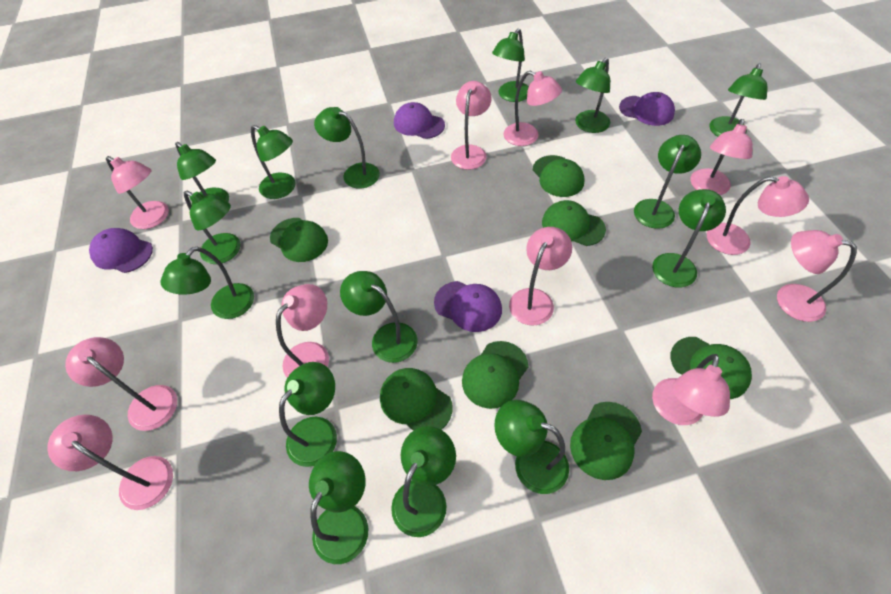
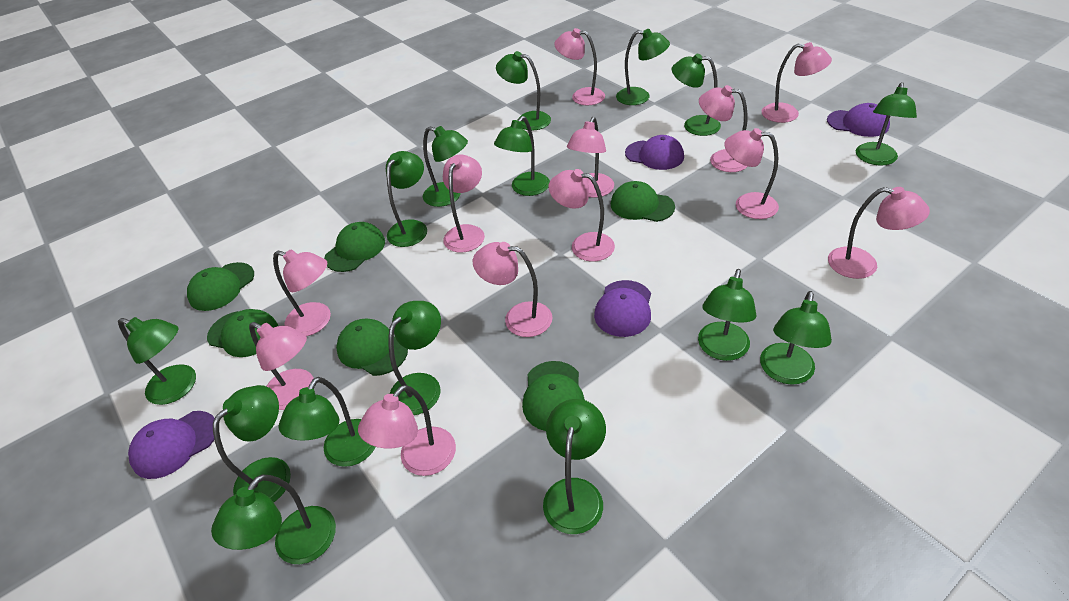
green cap: [270,218,328,262] [380,368,452,431] [462,341,528,409] [533,155,585,197] [542,200,606,246] [570,402,642,480] [671,337,752,399] = 7 -> [187,262,254,311] [207,309,278,357] [324,222,385,272] [336,318,408,376] [522,361,585,431] [611,181,675,222] = 6
pink lamp: [47,415,173,510] [65,337,177,431] [106,156,169,229] [276,284,329,378] [451,81,492,170] [504,71,562,146] [509,227,572,326] [652,354,730,425] [690,119,753,195] [707,176,809,255] [777,230,857,322] = 11 -> [249,322,314,410] [273,249,331,336] [358,385,456,476] [443,155,485,253] [473,242,552,337] [548,169,615,262] [554,28,605,105] [567,117,614,198] [699,85,748,172] [724,128,779,219] [762,42,832,123] [828,187,930,279] = 12

